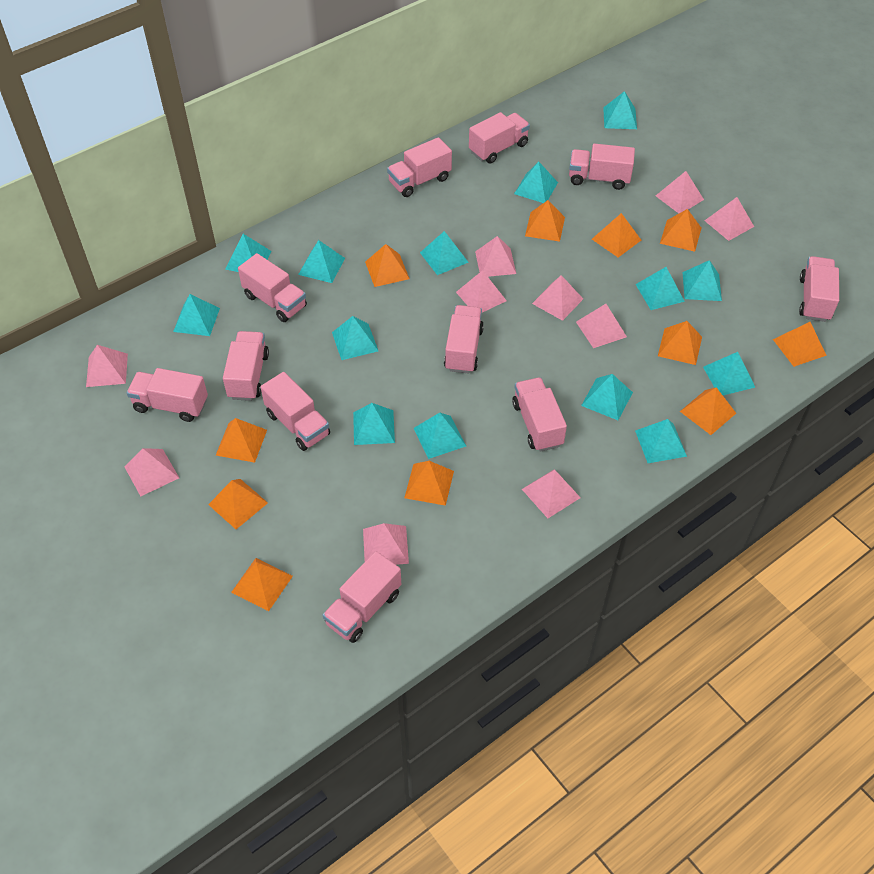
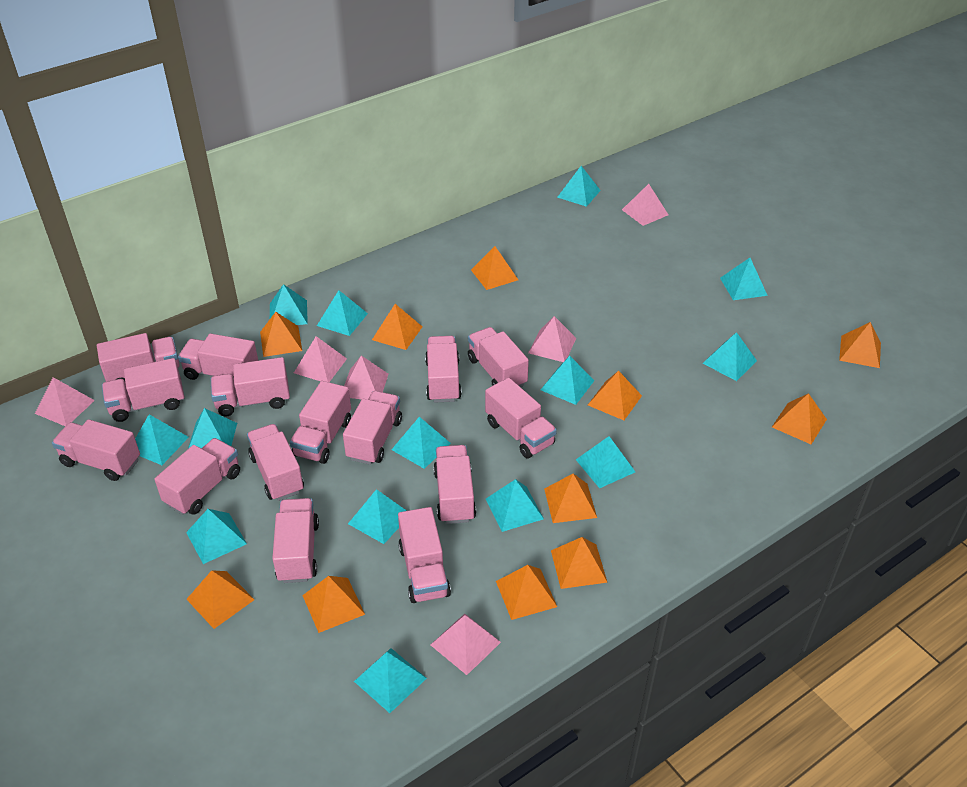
pink pyramid: [86,345,128,387] [125,448,179,496] [363,523,409,565] [456,270,507,312] [475,236,516,277] [522,469,581,518] [532,275,583,321] [576,304,627,348] [656,171,704,213] [704,197,754,241] = 10 -> [35,377,95,426] [294,336,347,382] [344,355,388,399] [431,613,501,675] [528,316,576,362] [622,184,668,226] = 6
pink truck: [127,368,208,422] [223,331,269,401] [238,253,307,322] [261,372,330,451] [323,551,401,643] [387,137,452,197] [444,305,484,374] [469,112,530,164] [512,377,567,452] [569,143,635,190] [799,256,839,322] = 11 -> [52,419,140,481] [97,333,179,382] [102,358,184,422] [154,438,240,515] [178,334,258,380] [211,357,290,416] [247,424,304,501] [272,498,319,583] [290,381,351,464] [343,391,402,465] [398,507,451,603] [425,336,462,403] [433,445,476,524] [468,327,529,387] [485,378,557,459] = 15

